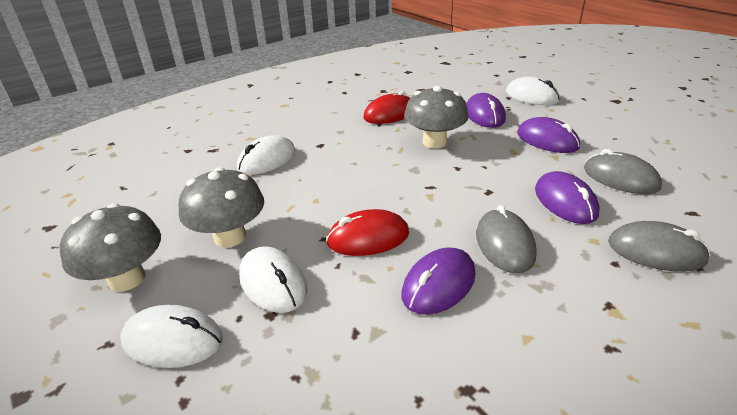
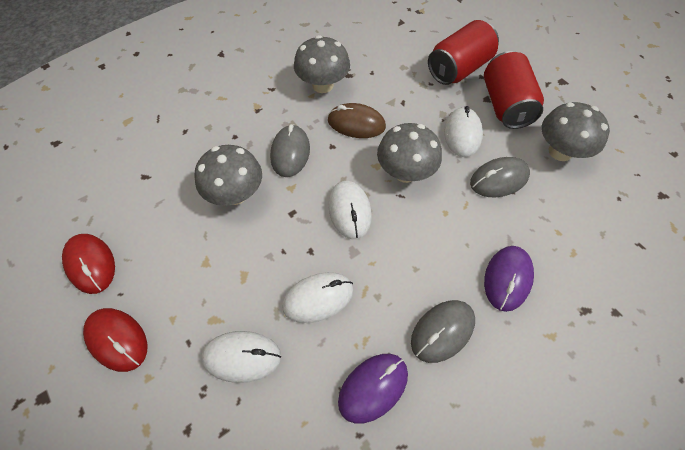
brown mouse: none = 0 -> [328,103,386,138] = 1
grey mushroom: [60,203,161,292] [178,167,264,248] [404,86,469,149] = 3 -> [194,145,262,206] [294,35,350,93] [377,123,442,183] [542,102,610,161] = 4
purple mouse: [401,247,475,315] [466,93,506,128] [517,117,580,153] [535,171,600,224] = 4 -> [338,354,408,424] [484,246,534,312] = 2
red can: none = 0 -> [428,20,499,85] [484,51,544,129] = 2

